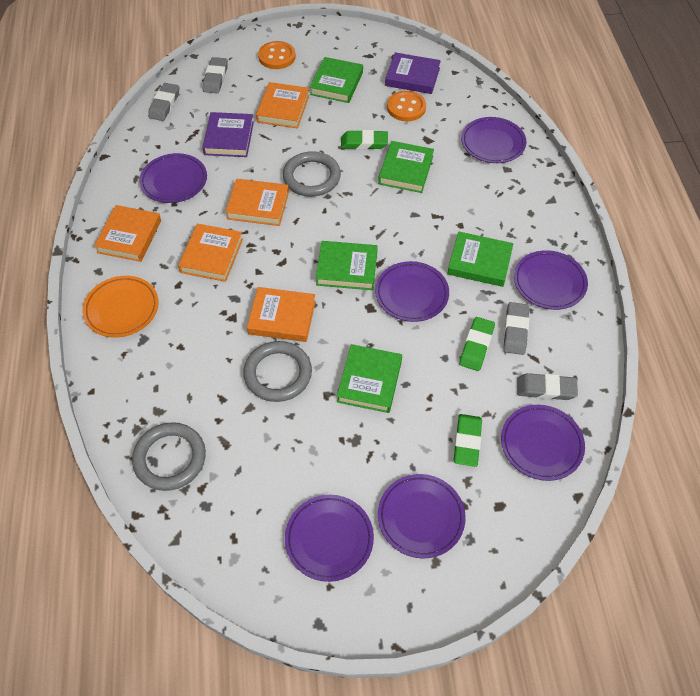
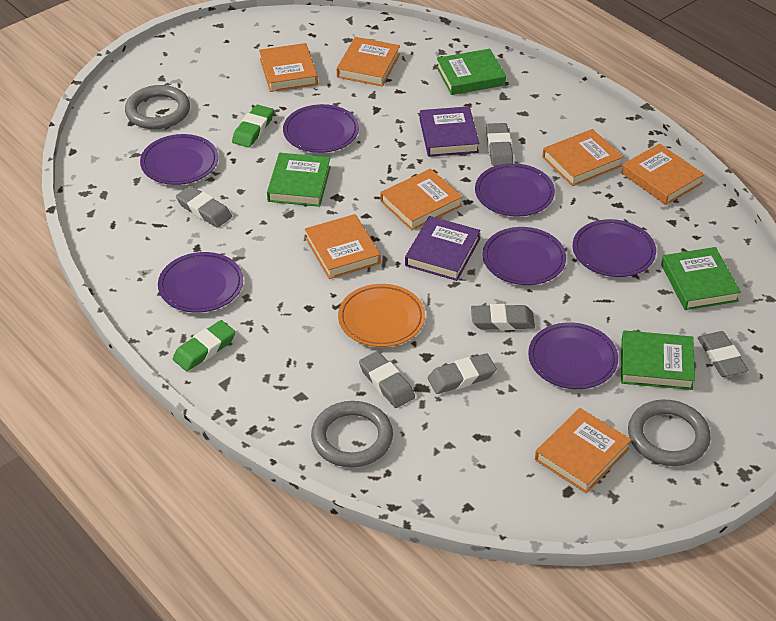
green book: [310,57,363,103] [316,241,378,290] [337,344,402,413] [378,141,434,193] [447,232,513,287] = 5 -> [267,153,331,207] [436,49,506,95] [621,330,695,390] [661,247,741,310] = 4
green eraser: [341,130,388,150] [454,414,482,467] [459,317,495,371] = 3 -> [173,320,236,371] [232,105,274,148] = 2
grey eraser: [148,83,179,121] [203,57,228,93] [503,302,529,355] [517,373,578,400] = 4 -> [176,186,232,228] [359,351,415,408] [428,353,497,394] [471,304,535,330] [486,123,513,166] [697,331,749,377] = 6
orange book: [94,205,161,262] [178,224,243,282] [226,179,289,226] [247,287,316,342] [256,82,309,129] = 5 -> [259,43,318,92] [305,214,381,279] [337,37,400,86] [380,169,463,230] [535,408,631,493] [542,129,623,186] [622,144,704,205] = 7
orange button: [258,41,296,69] [387,91,426,121] = 2 -> none = 0

